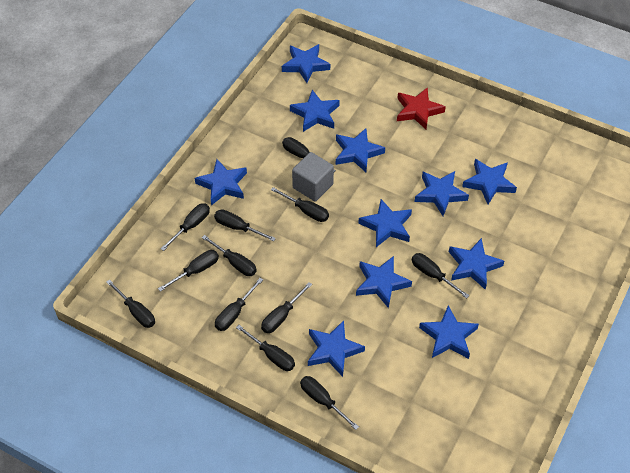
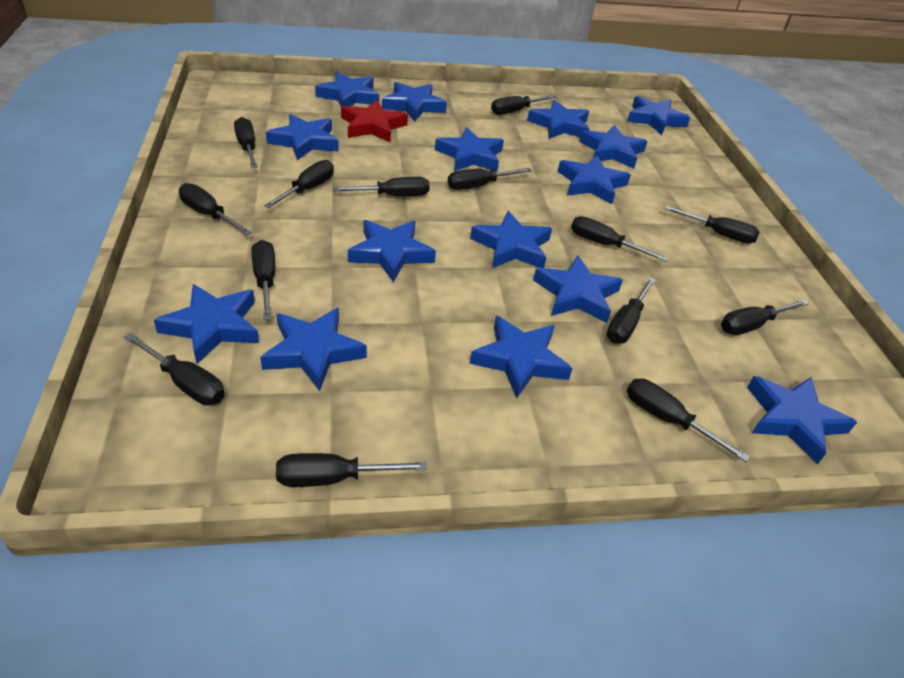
black screwdriver: [106,279,155,328] [158,250,219,292] [160,203,210,251] [202,235,257,276] [214,210,276,241] [215,278,263,331] [236,325,295,371] [261,282,312,333] [271,187,329,222] [282,137,336,172] [300,376,359,430] [412,253,470,299] = 12 -> [124,333,225,405] [179,183,252,236] [234,117,258,168] [251,240,275,320] [264,160,334,208] [276,453,428,487] [333,177,430,196] [448,168,532,190] [491,95,557,115] [571,216,668,261] [606,277,656,344] [627,378,750,462] [663,205,760,244] [721,299,809,335] = 14
blue star: [195,159,247,205] [282,44,330,83] [290,90,340,132] [308,320,365,377] [336,128,385,172] [356,256,412,308] [358,199,412,247] [415,171,469,216] [419,305,479,359] [449,238,504,289] [462,159,517,204] = 11 -> [154,284,259,364] [260,308,367,391] [266,114,339,160] [315,72,379,107] [348,220,436,282] [382,82,447,121] [435,127,504,172] [470,211,552,268] [470,316,573,398] [527,100,589,139] [533,255,623,323] [558,156,630,204] [579,125,648,169] [627,96,690,135] [747,376,857,464] = 15
grey cube: [292,152,334,201] = 1 -> none = 0

